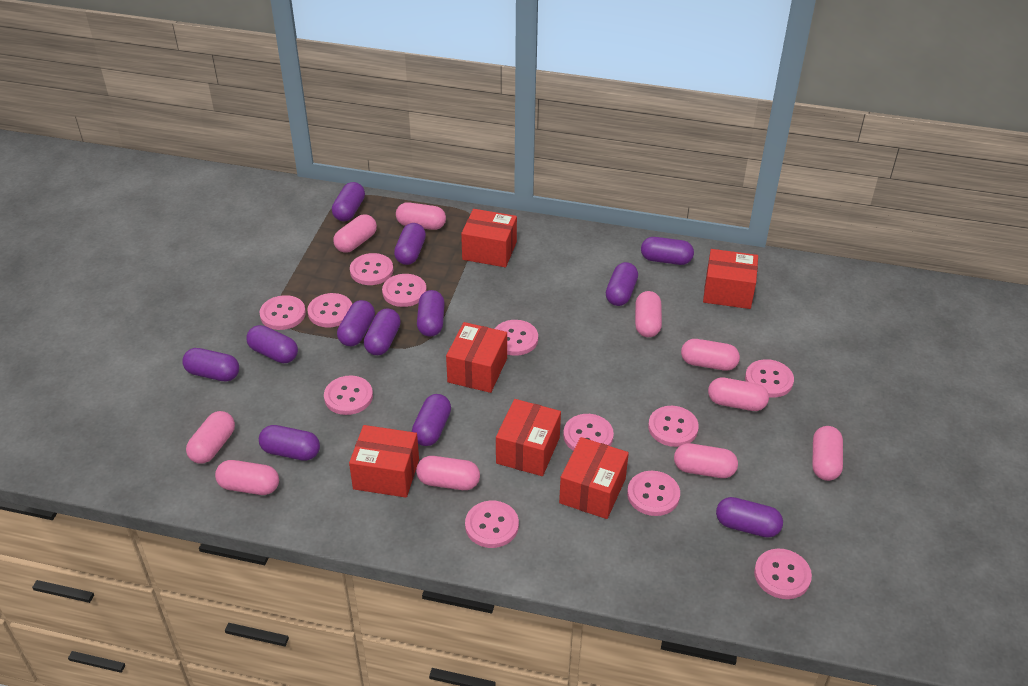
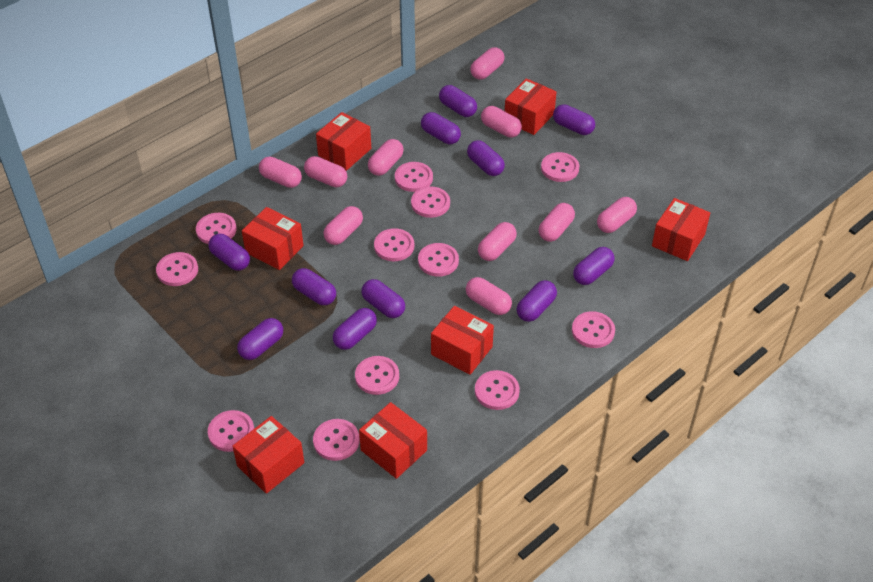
purple capsule: [182,348,239,381] [246,325,298,363] [259,425,320,461] [332,182,365,221] [337,300,375,346] [364,308,401,355] [394,223,426,265] [412,394,451,446] [417,290,445,337] [606,262,638,306] [641,237,694,265] [716,497,783,538] = 12 -> [208,234,250,271] [237,318,283,360] [292,268,336,305] [333,308,377,350] [361,279,405,318] [421,112,461,144] [439,85,477,117] [467,140,505,176] [517,280,557,322] [553,104,595,135] [573,247,615,285] = 11
red box: [349,425,419,498] [446,322,507,393] [461,209,517,267] [496,399,561,476] [559,437,629,519] [703,249,758,309] = 6 -> [232,416,304,494] [242,207,304,270] [316,112,371,171] [359,402,427,479] [431,306,494,375] [505,78,557,135] [652,198,710,261] = 7

